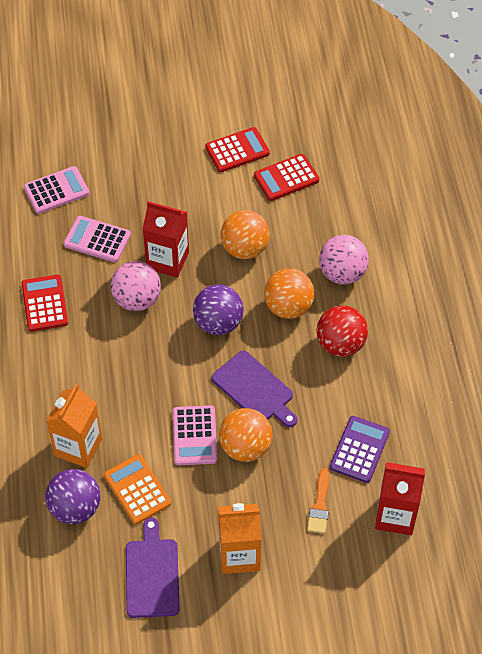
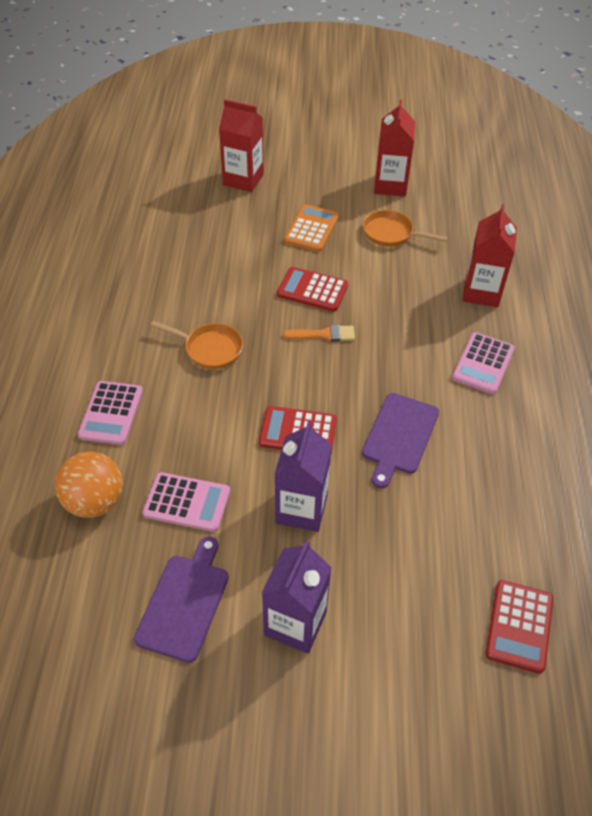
orange ball: [219,408,273,462] [221,210,270,259] [264,268,315,319] = 3 -> [55,451,123,518] = 1
orange carton: [46,384,102,468] [218,503,261,574] = 2 -> none = 0
orange pan: none = 0 -> [150,321,243,369] [363,210,448,247] = 2
pink ball: [111,261,161,311] [319,235,369,285] = 2 -> none = 0
purple ball: [45,469,100,524] [193,284,244,335] = 2 -> none = 0
purple calculator: [330,416,390,483] = 1 -> none = 0
purple carton: none = 0 -> [262,540,332,654] [274,421,332,532] = 2
red ball: [317,305,368,357] = 1 -> none = 0
red carton: [143,201,189,278] [375,462,425,535] = 2 -> [219,99,264,192] [374,100,415,196] [462,204,517,307] = 3

